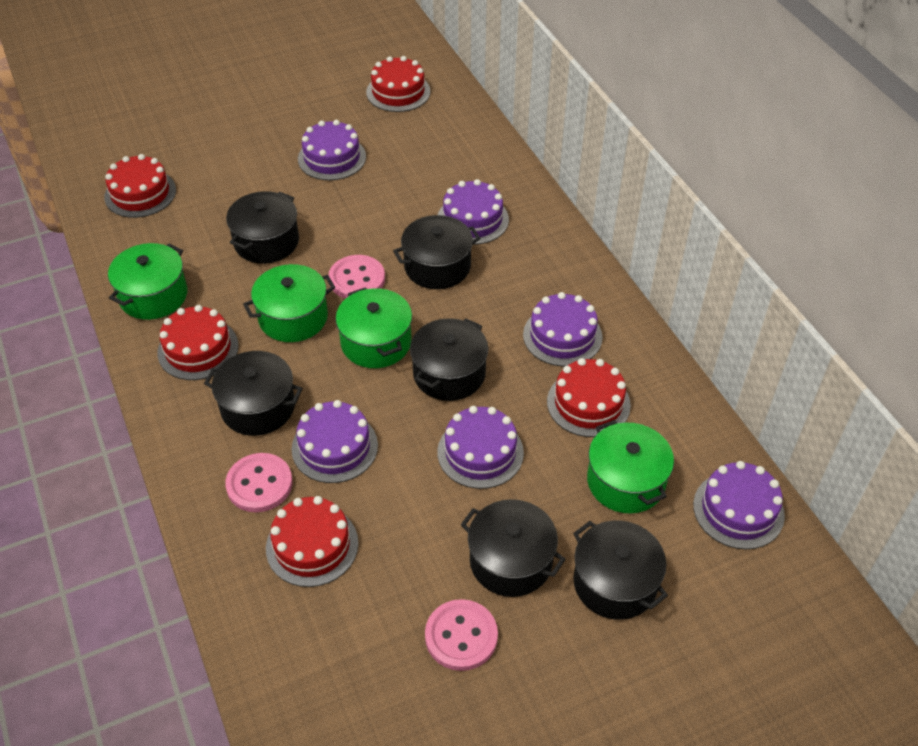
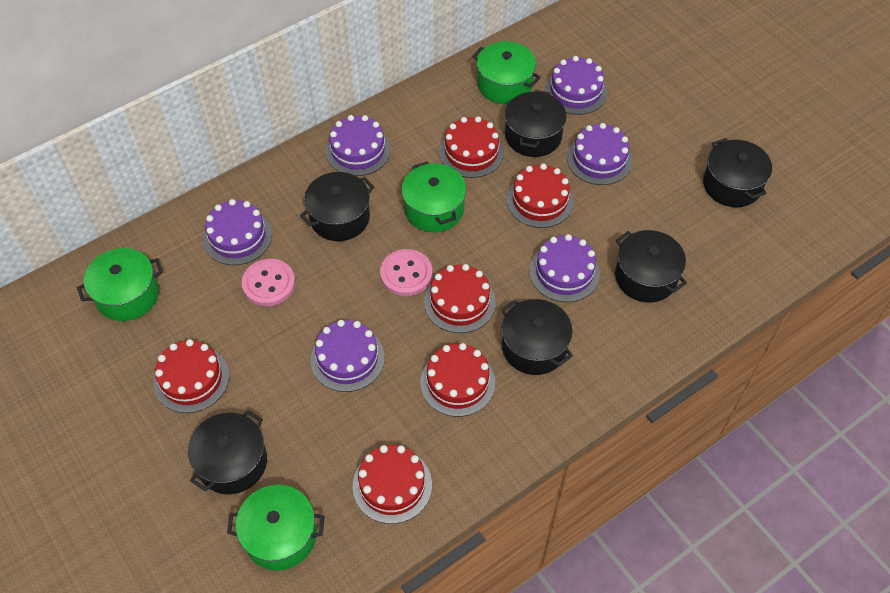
pink button: [225,453,293,512] [329,255,385,299] [425,599,498,671] = 3 -> [242,259,295,306] [380,249,432,296] = 2
red cake: [104,154,176,218] [157,305,239,380] [266,496,358,587] [366,56,430,112] [547,358,631,437] = 5 -> [154,339,229,413] [353,445,432,524] [420,343,495,417] [424,264,496,333] [439,117,504,178] [507,163,574,228] = 6

